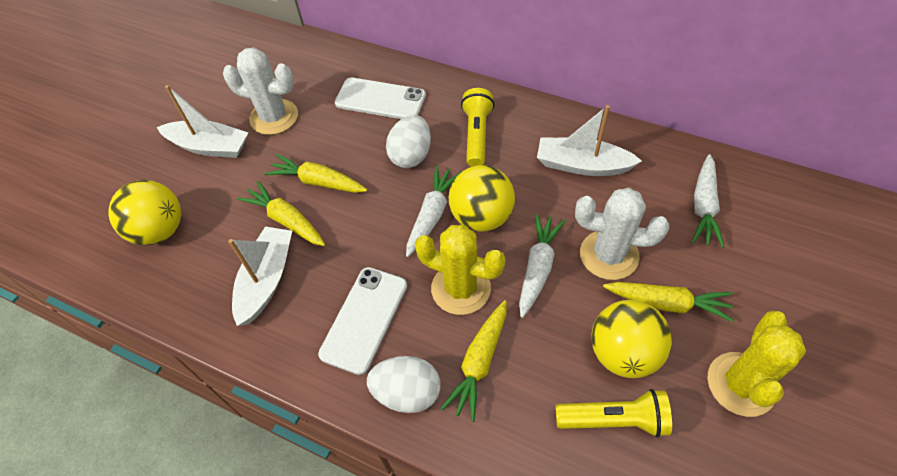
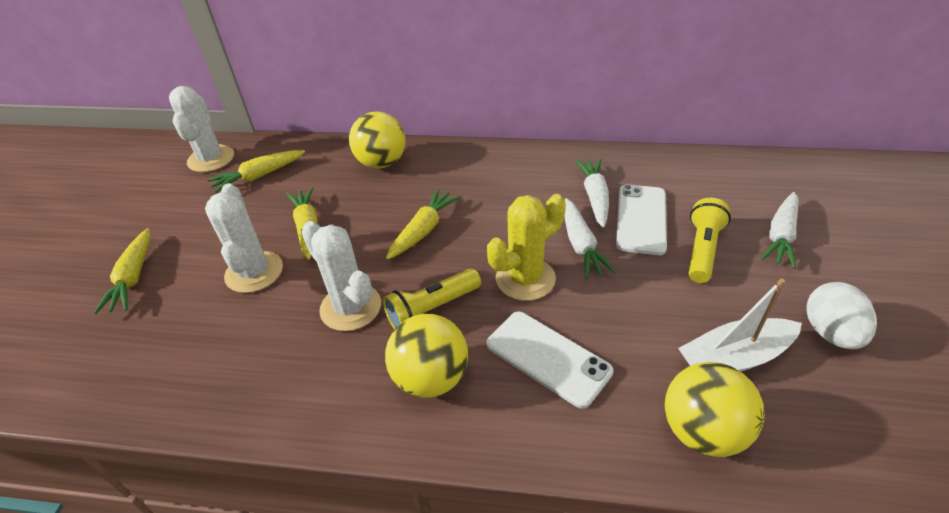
white boat: [157,85,249,158] [228,227,292,326] [537,105,642,176] = 3 -> [678,279,802,372] = 1
white cactus: [223,47,298,135] [575,188,669,280] = 2 -> [169,86,234,172] [205,183,283,293] [301,221,381,331] = 3
white egg: [367,356,441,413] [386,115,431,168] = 2 -> [806,282,877,349] = 1
yellow cactus: [415,225,506,315] [707,310,806,417] = 2 -> [487,194,566,301] = 1

